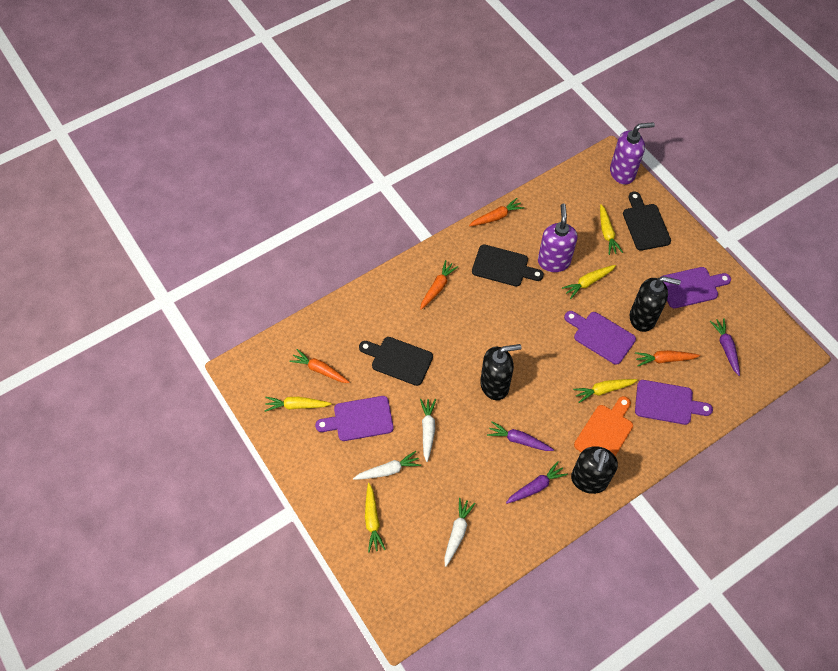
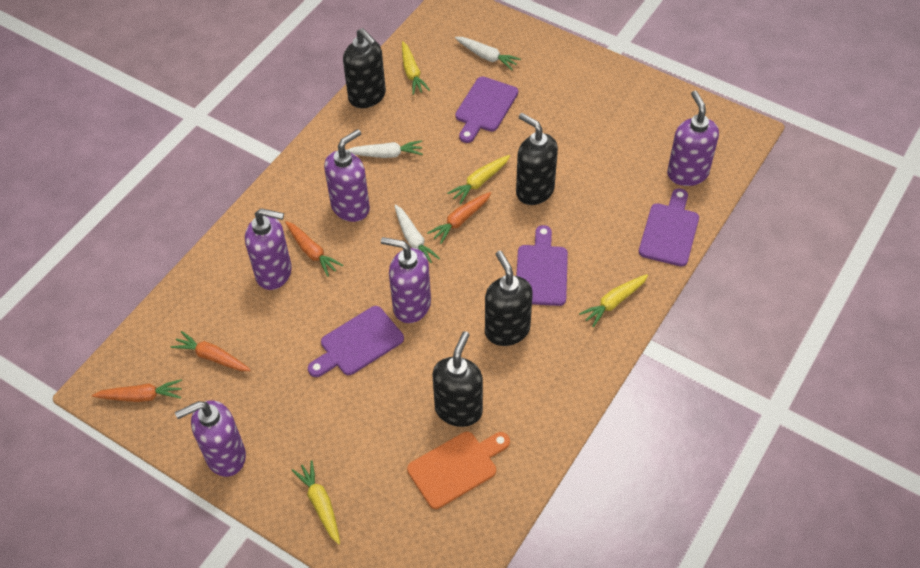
black cutting board: [359,337,433,386] [472,244,544,286] [623,192,671,251] = 3 -> none = 0
black soap dispenser: [480,344,521,400] [571,446,618,494] [630,276,681,332] = 3 -> [343,28,386,108] [432,331,483,427] [485,251,533,346] [516,113,558,205] = 4
purple carrot: [487,421,554,451] [506,461,568,504] [710,318,740,376] = 3 -> none = 0
purple soap dispenser: [538,204,578,272] [610,122,655,185] = 2 -> [175,400,246,477] [245,208,292,290] [324,129,370,222] [381,237,431,323] [667,91,719,186] = 5
yellow carrot: [265,397,332,412] [365,483,386,552] [562,265,616,299] [573,379,638,403] [600,204,623,255] = 5 -> [291,460,340,544] [402,41,430,95] [447,155,510,204] [579,274,648,327] = 4

